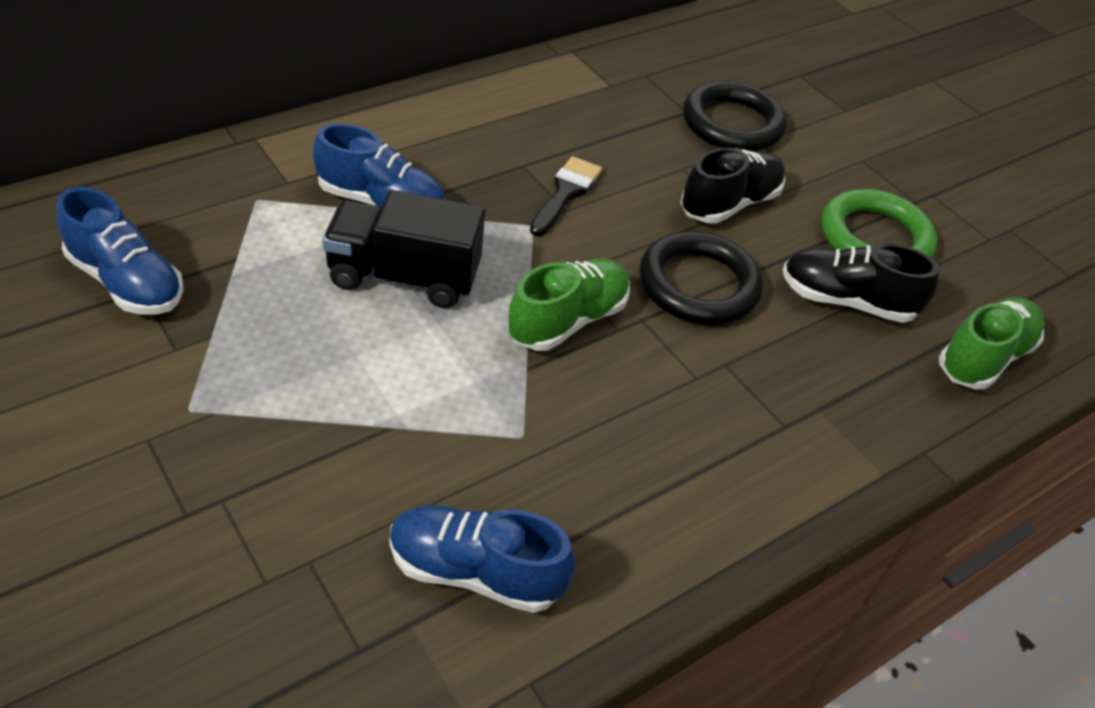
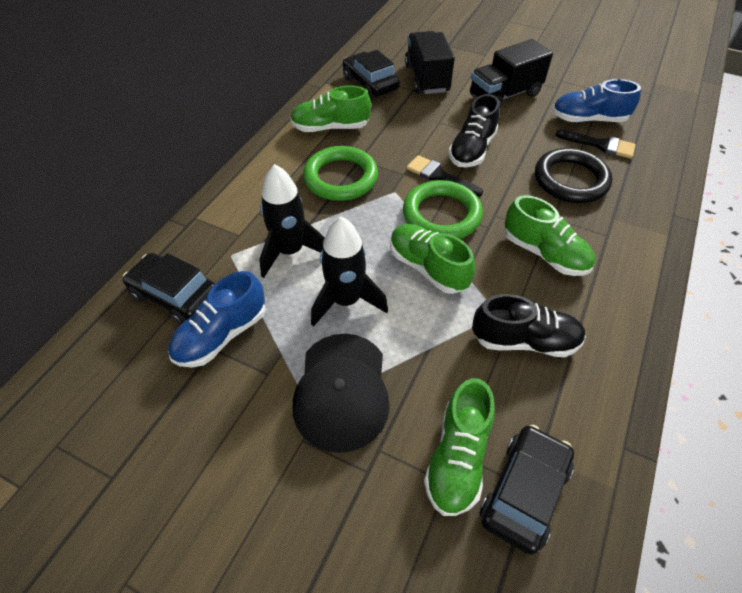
black brush: [530,156,602,236] = 1 -> [406,155,483,197] [556,129,636,159] = 2
black cap: none = 0 -> [293,334,390,453] = 1
black car: none = 0 -> [123,253,215,324] [343,50,400,99] [480,425,574,555] = 3
black ring: [639,231,763,325] [683,81,787,152] = 2 -> [535,148,612,203] = 1
black rocket: none = 0 -> [259,164,325,278] [311,217,388,327] = 2
black truck: [322,190,485,308] = 1 -> [405,31,455,94] [470,39,553,108] = 2
blue shoe: [56,187,183,315] [313,123,446,208] [389,505,575,613] = 3 -> [168,271,266,367] [552,79,641,122] = 2
green ring: [822,189,938,258] = 1 -> [303,146,378,201] [403,180,483,239] = 2
green shoe: [508,258,630,351] [939,297,1044,389] = 2 -> [290,86,371,132] [390,224,475,294] [424,378,495,516] [505,195,595,276] = 4

